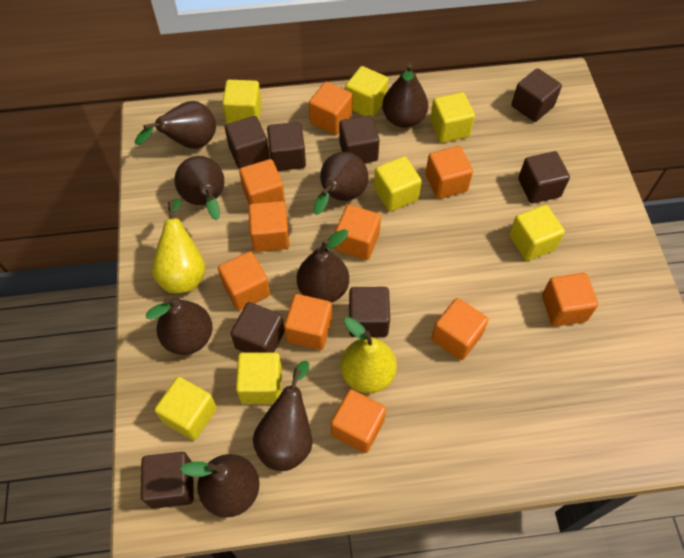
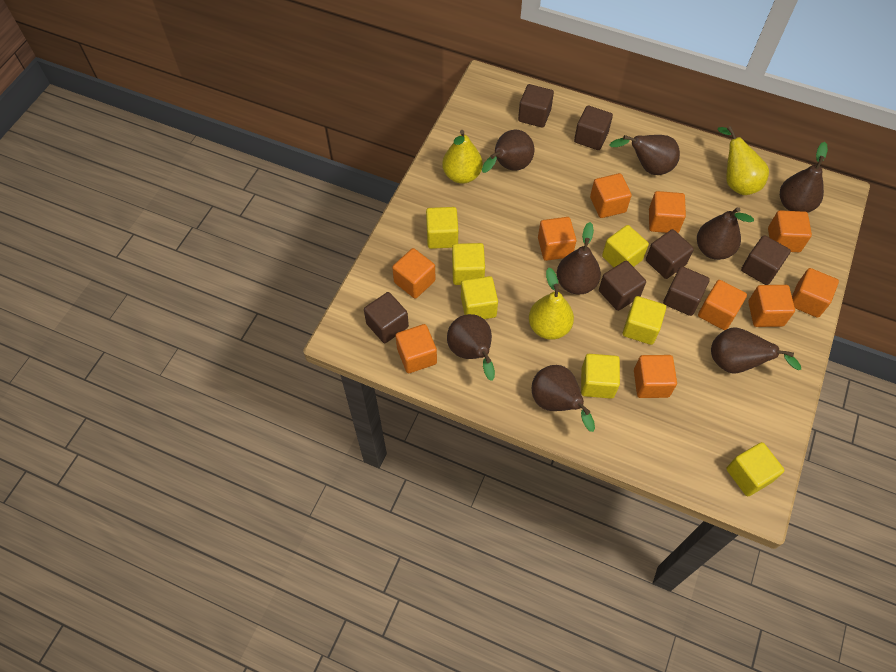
brown cube: [141,452,194,509] [225,116,270,169] [231,302,285,353] [267,122,306,171] [339,115,380,163] [349,287,390,337] [511,68,562,122] [518,151,570,204] = 8 -> [364,292,409,343] [518,84,554,128] [574,106,613,150] [599,261,646,311] [646,229,694,279] [663,266,710,316] [741,235,791,285] = 7
yellow pear: [152,199,206,293] [340,317,397,393] = 2 -> [442,130,483,184] [529,268,574,340] [717,126,769,195] = 3

